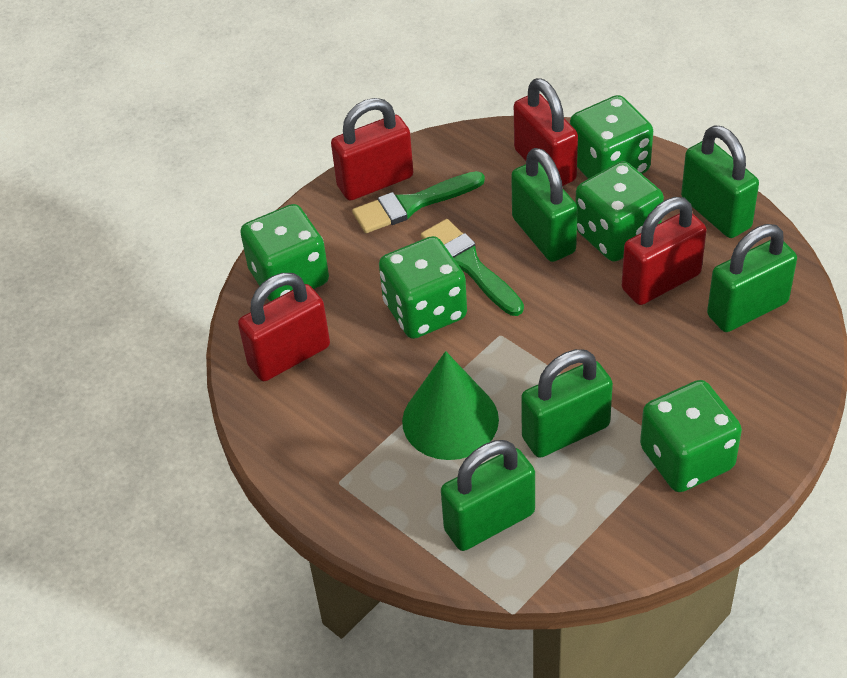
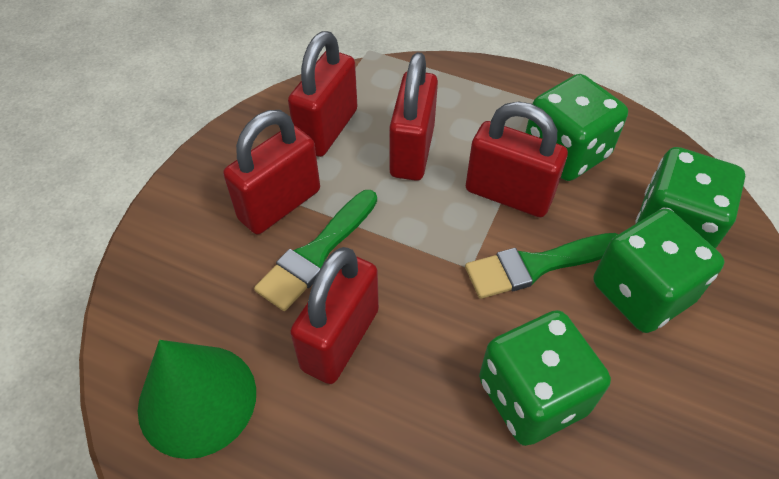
green dice: [240,204,329,302] [379,236,467,339] [570,95,653,179] [575,161,664,262] [640,380,742,492] = 5 -> [479,310,611,446] [525,74,628,181] [593,209,724,333] [635,147,745,249] = 4
green padlock: [441,440,535,551] [511,148,578,262] [521,349,613,458] [681,126,759,238] [707,224,797,332] = 5 -> none = 0
red padlock: [238,273,330,381] [331,98,413,201] [514,78,578,186] [622,197,707,305] = 4 -> [223,110,320,234] [288,31,357,157] [290,247,379,384] [389,52,438,181] [466,102,568,217] = 5

